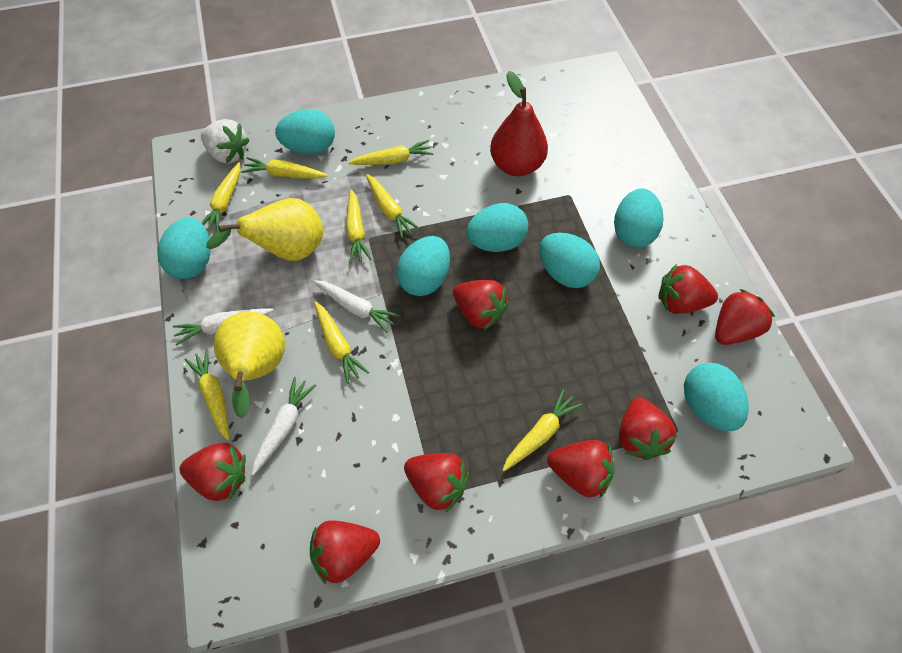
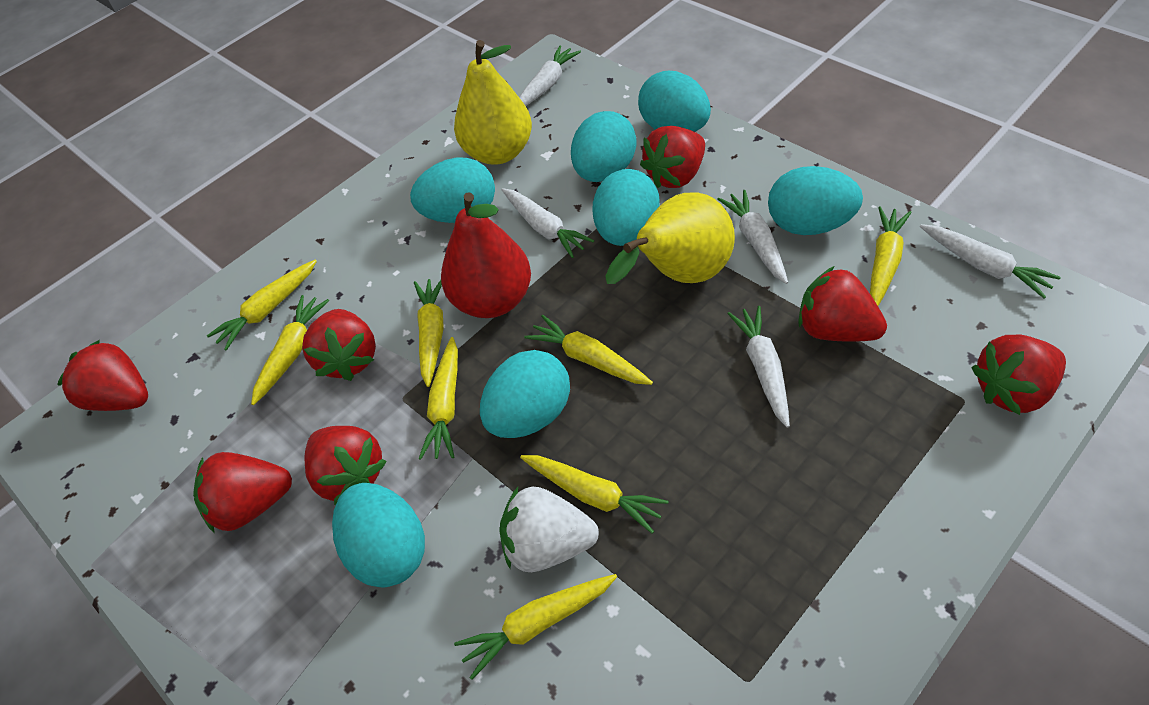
red strawberry: [179,443,246,501] [310,520,380,584] [404,453,469,513] [453,280,509,330] [547,440,615,499] [619,397,677,460] [658,264,718,314] [715,289,775,345] = 8 -> [57,340,148,411] [193,452,292,533] [302,309,376,381] [304,426,387,505] [640,126,705,188] [798,266,887,342] [971,335,1066,415] = 7
white carrot: [173,309,273,346] [252,377,316,475] [314,280,400,333] = 3 -> [502,188,594,258] [519,46,581,106] [717,190,788,284] [727,306,790,428] [920,224,1061,299] = 5

